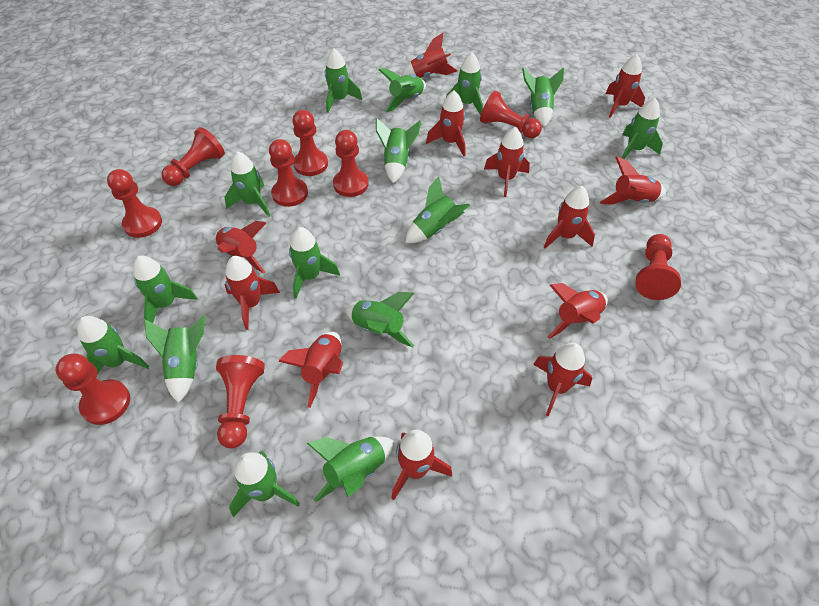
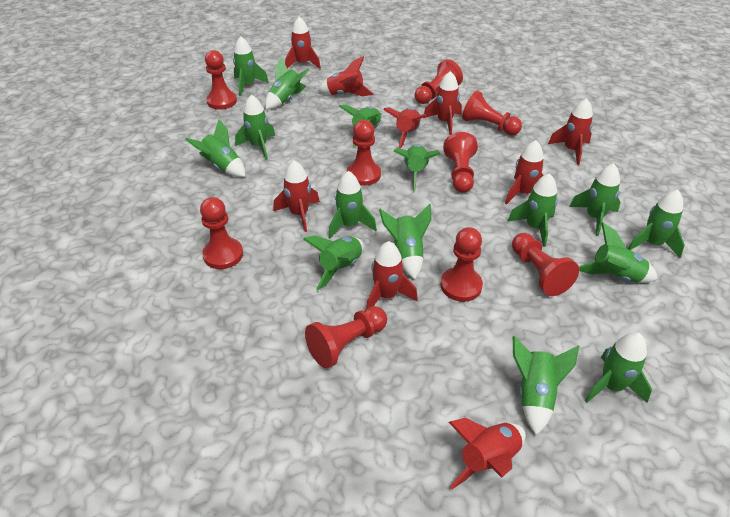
red rocket: [215,221,266,274] [225,256,280,330] [278,332,343,408] [392,430,452,500] [401,33,458,78] [426,91,465,156] [484,127,530,197] [533,343,592,416] [544,186,595,248] [548,283,608,339] [600,156,666,205] [605,54,645,118] = 12 -> [273,160,320,232] [285,16,321,69] [318,56,374,96] [366,241,418,309] [383,107,426,149] [424,71,462,135] [449,418,526,489] [505,140,544,205] [548,98,593,165] = 9

